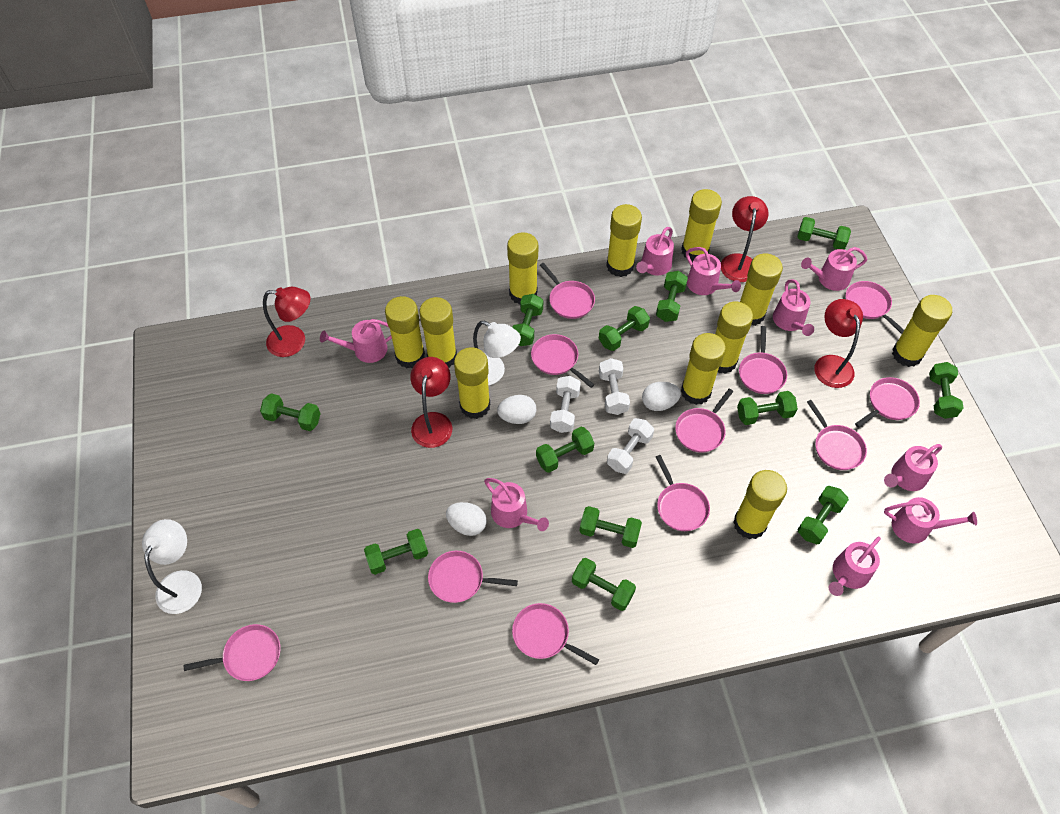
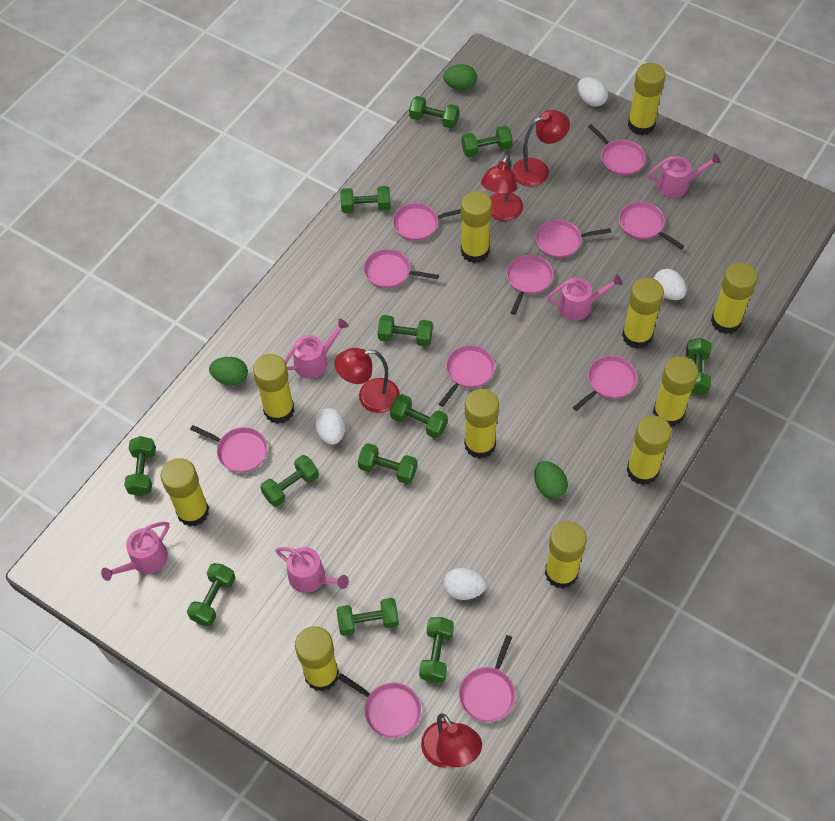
green egg: none = 0 -> [209,357,248,386] [443,64,477,90] [534,461,568,499] = 3
pink watering can: [320,319,392,363] [484,478,549,531] [636,227,674,275] [686,247,741,295] [773,279,814,336] [801,247,867,291] [829,537,881,596] [884,444,942,491] [884,497,977,544] = 9 -> [101,522,169,581] [275,547,349,593] [284,318,349,379] [547,274,623,321] [648,153,721,198] = 5
white dumbbell: [550,376,581,433] [599,358,630,415] [607,418,654,474] = 3 -> none = 0
white egg: [446,502,487,536] [497,395,536,424] [642,382,681,411] = 3 -> [315,408,345,445] [444,568,486,600] [578,77,608,107] [654,269,687,300] = 4
white lamp: [142,519,202,614] [473,321,521,386] = 2 -> none = 0

